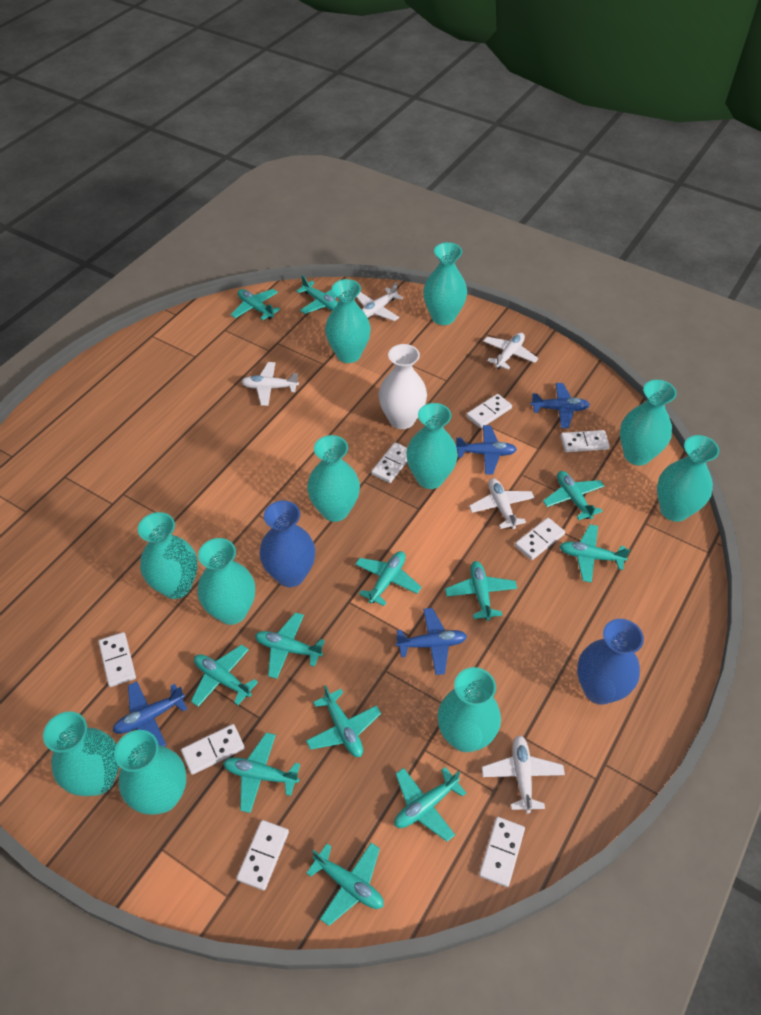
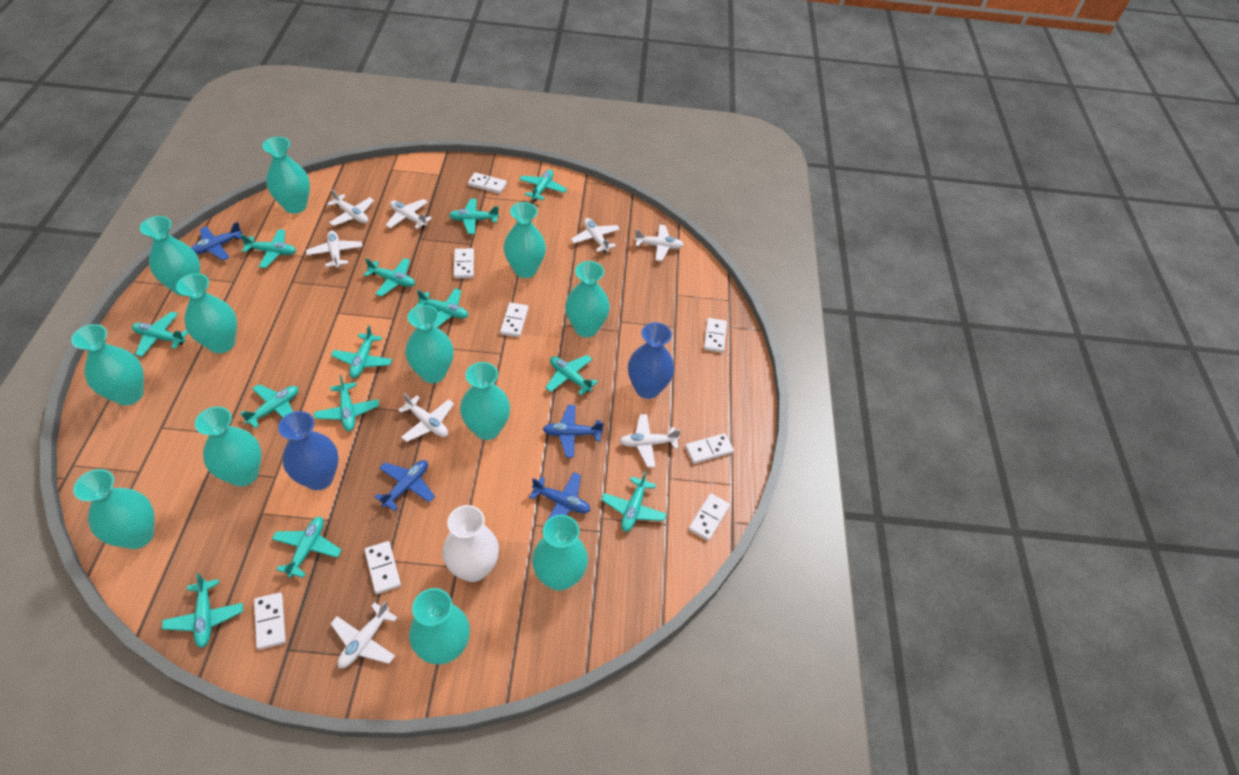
turquoise plane: [191,645,258,707] [223,732,300,813] [231,289,280,320] [255,612,325,679] [296,275,338,314] [306,685,381,757] [306,843,384,926] [355,551,422,606] [394,767,466,842] [445,561,517,621] [543,471,605,520] [559,524,631,583] = 12 -> [132,311,188,357] [162,573,243,648] [240,229,296,268] [240,384,298,429] [272,517,341,578] [314,375,379,431] [331,325,392,378] [364,258,415,297] [416,288,468,327] [449,199,499,234] [519,169,567,201] [545,355,598,395] [601,471,666,532] = 13
turquoise vase: [43,711,119,796] [114,730,186,815] [138,512,198,599] [197,538,255,625] [307,435,360,522] [325,279,371,363] [406,403,458,489] [423,242,467,325] [438,667,501,752] [620,380,677,465] [657,435,719,522] = 11 -> [71,324,144,405] [73,469,155,549] [140,216,200,296] [176,273,237,353] [195,406,262,487] [262,137,310,214] [405,305,454,383] [409,588,470,664] [460,362,510,440] [504,202,546,278] [532,515,588,591] [565,261,610,337] = 12
white plane: [241,362,299,406] [357,282,403,321] [469,478,535,529] [482,735,565,814] [483,333,538,369] = 5 -> [306,231,363,269] [327,189,374,226] [330,601,398,668] [386,199,432,229] [398,393,454,442] [571,218,620,253] [620,414,681,468] [634,225,684,261] = 8

